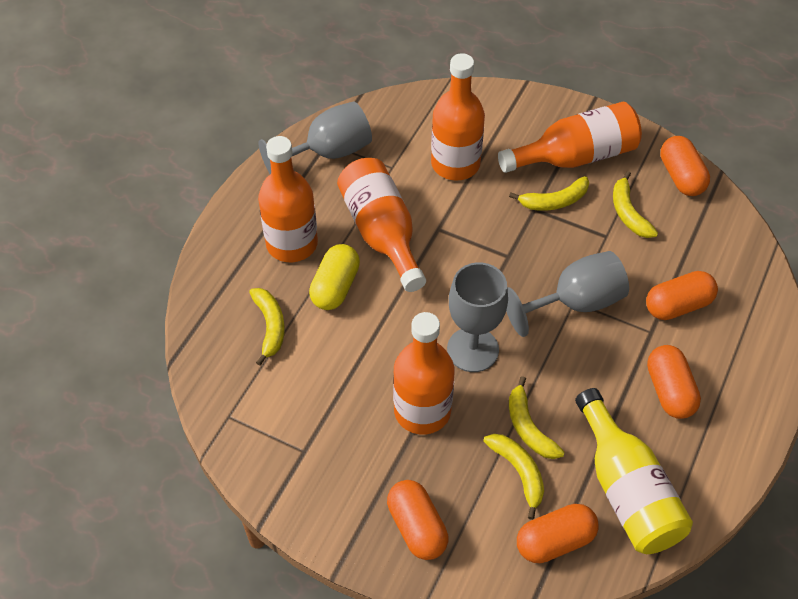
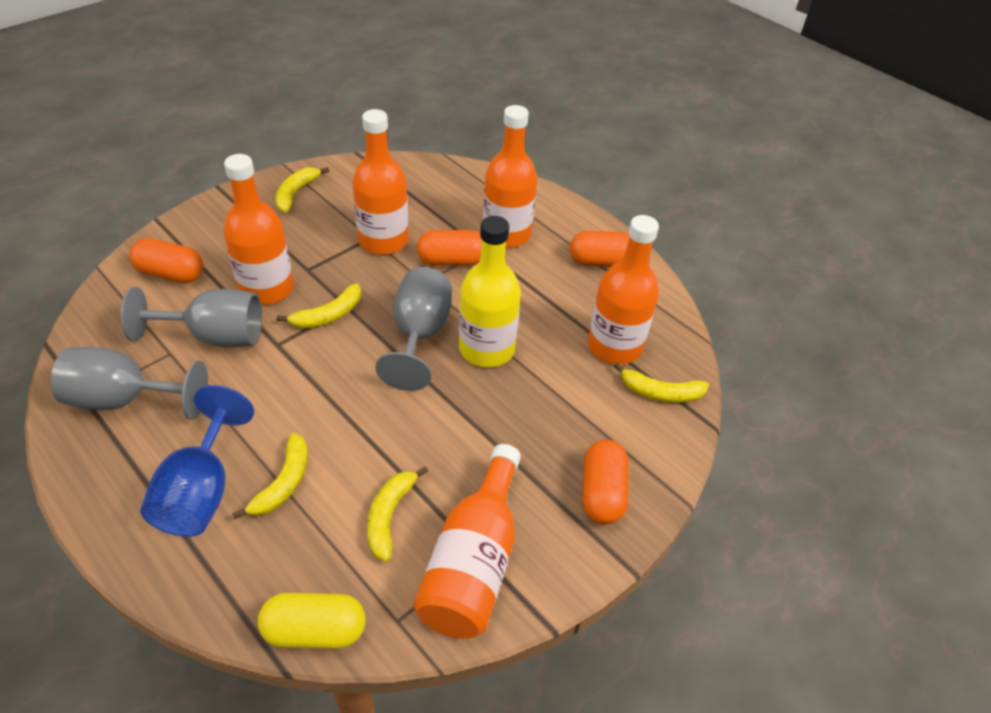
blue goblet: none = 0 -> [140,385,254,537] = 1
orange capsule: [387,480,448,560] [517,504,599,563] [646,271,718,320] [647,345,701,419] [660,136,710,196] = 5 -> [130,238,203,283] [417,230,482,266] [570,231,629,267] [582,440,629,524] = 4

